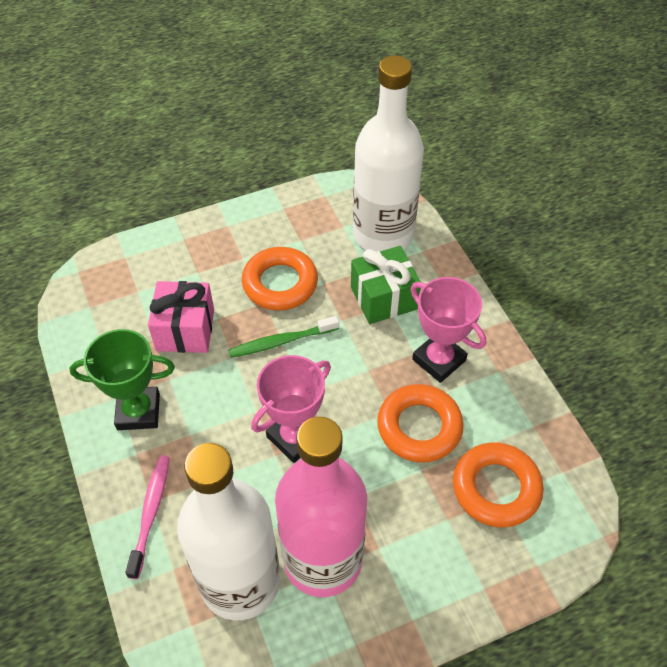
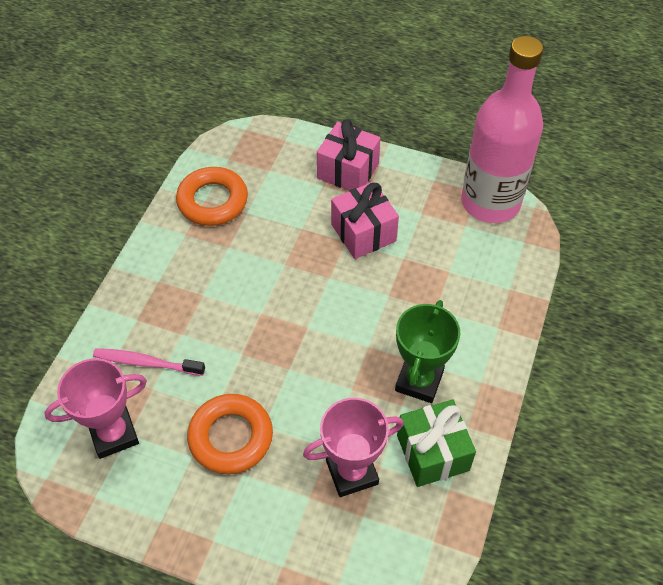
green toothbrush: [228,316,339,358] = 1 -> none = 0
orange ring: [242,247,318,310] [377,384,464,463] [453,442,544,528] = 3 -> [176,167,248,226] [187,394,273,474] = 2
pink gift: [148,281,214,353] = 1 -> [317,119,381,190] [331,182,399,259] = 2
white bottle: [177,443,280,621] [353,56,424,251] = 2 -> none = 0

